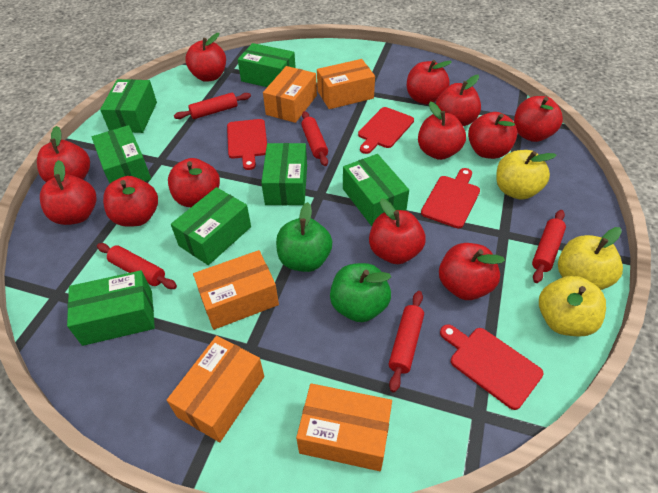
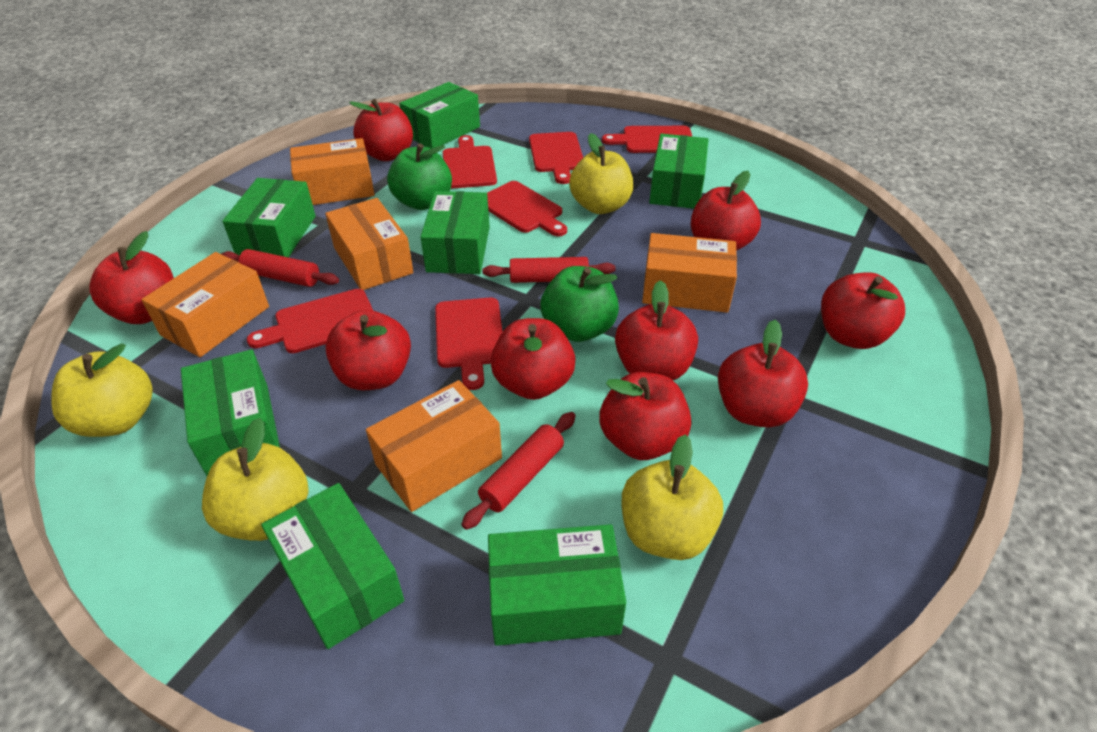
red apple: [37,126,90,182] [40,160,96,225] [103,176,158,227] [168,158,220,207] [185,33,226,82] [369,198,426,264] [407,60,452,104] [418,102,466,160] [436,75,481,126] [439,243,505,300] [468,112,518,159] [514,96,563,142] = 12 -> [89,231,174,324] [325,310,411,390] [349,99,413,161] [490,318,576,400] [600,372,691,460] [615,280,698,380] [691,171,761,251] [718,320,808,427] [821,272,905,349] = 9
red cutting board: [227,119,267,170] [358,107,414,154] [421,168,480,228] [440,324,544,410] = 4 -> [247,289,373,353] [435,298,502,390] [443,135,497,189] [487,181,567,236] [529,132,583,184] [602,126,692,153] = 6
red rolling pin: [97,243,177,289] [174,93,251,119] [301,111,328,166] [389,291,424,392] [532,210,566,283] = 5 -> [221,249,339,287] [461,412,576,530] [482,257,615,283] = 3
yellow apple: [496,150,557,200] [539,276,606,336] [558,227,623,290] = 3 -> [51,343,153,437] [202,418,308,541] [569,133,633,214] [621,435,723,560] = 4

